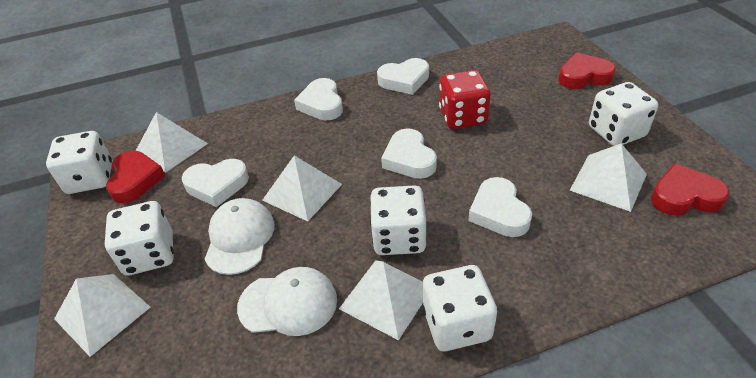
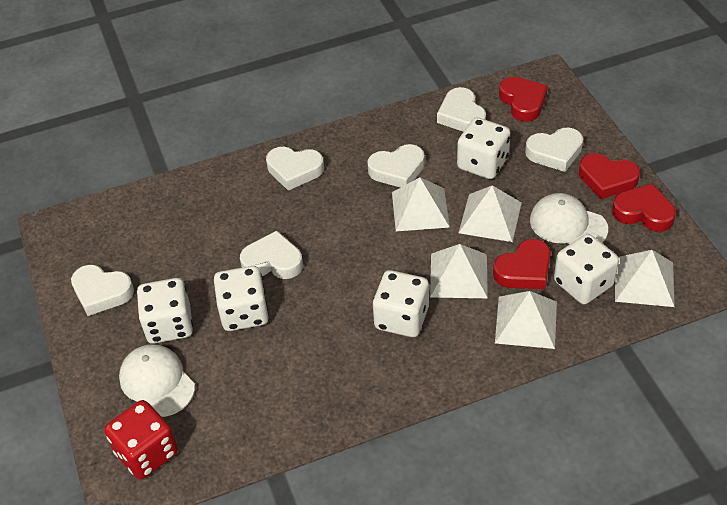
red heart: [106,151,165,203] [558,52,616,89] [651,163,729,216] = 3 -> [493,239,551,289] [499,77,548,122] [579,153,640,199] [612,184,676,232] = 4
white heart: [182,159,249,207] [294,78,343,121] [377,58,429,95] [381,128,437,179] [468,177,532,237] = 5 -> [71,265,134,316] [240,231,303,279] [266,147,324,191] [367,144,425,188] [437,87,486,132] [525,128,583,172] = 6

